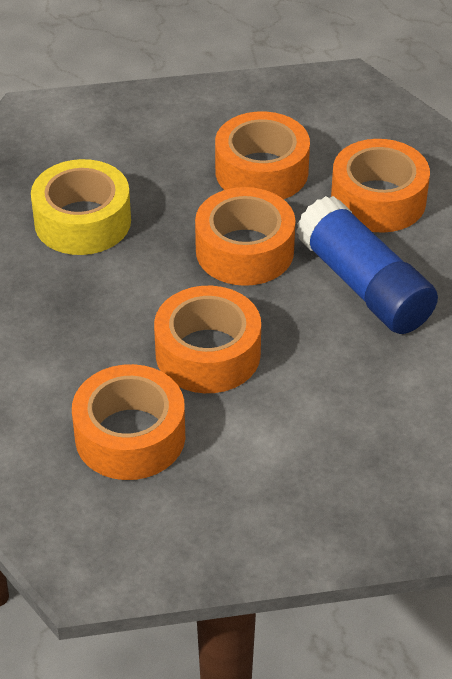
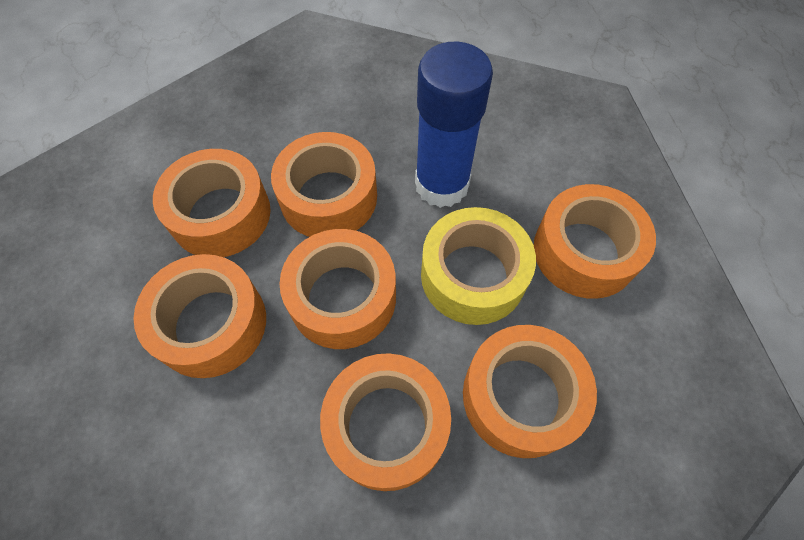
orange tape: [72,364,185,480] [154,286,261,393] [195,187,296,286] [215,112,310,199] [331,139,430,233] = 5 -> [133,254,266,378] [153,149,271,257] [271,132,377,237] [280,229,396,349] [320,353,451,491] [463,325,597,458] [534,184,656,299] = 7

